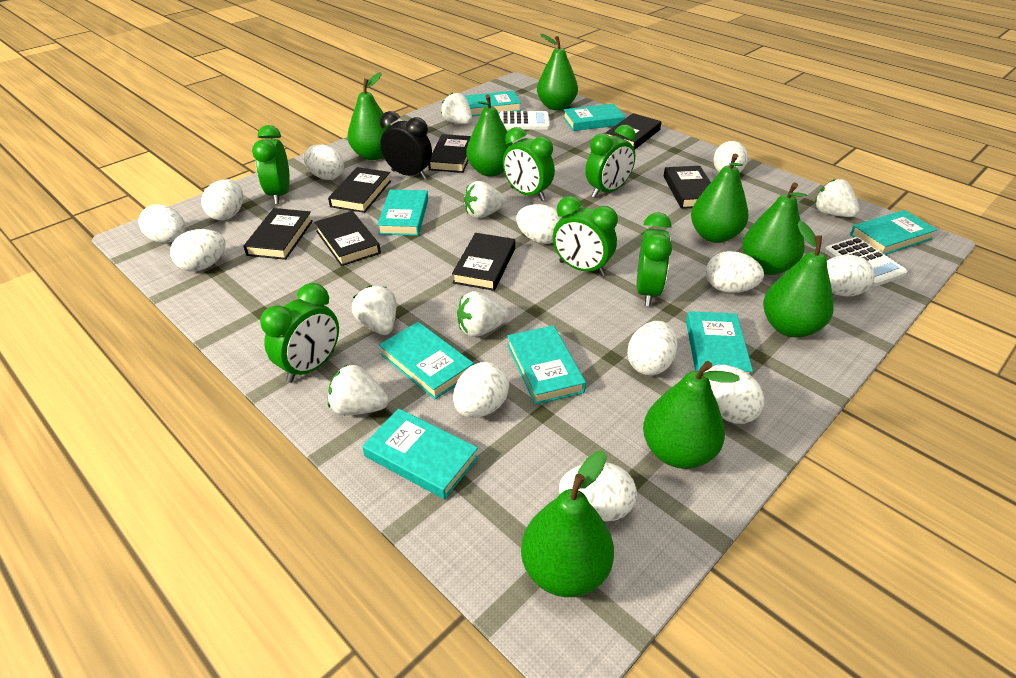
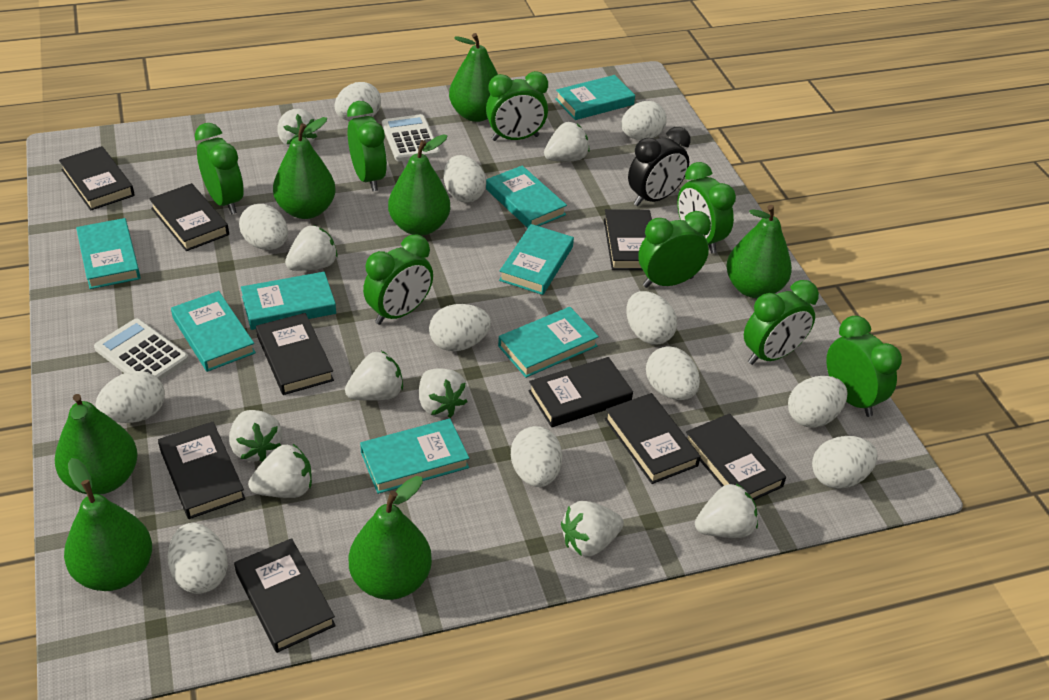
black book: [243,208,313,260] [314,211,381,266] [328,167,391,213] [428,134,471,173] [452,233,515,291] [606,113,661,150] [664,166,711,209] = 7 -> [59,146,135,211] [149,183,229,251] [158,422,245,519] [234,538,336,653] [256,313,334,395] [529,357,633,427] [604,209,652,270] [605,393,701,484] [686,413,786,500] = 9
green clock: [252,125,290,204] [260,283,339,383] [503,127,555,201] [553,196,618,276] [585,125,636,197] [637,212,672,306] = 6 -> [195,123,244,214] [347,101,387,191] [363,234,433,325] [486,71,548,141] [638,211,711,288] [677,162,736,254] [744,280,819,365] [826,316,902,417] = 8
green pear: [347,72,391,160] [467,94,513,177] [521,451,614,597] [537,34,578,110] [643,361,740,469] [691,154,749,243] [742,182,807,275] [763,221,834,337] = 8 -> [55,394,138,495] [64,458,152,591] [273,117,336,219] [349,476,432,600] [388,134,450,236] [449,33,498,122] [726,205,792,298] = 7
white strawberry: [328,365,389,415] [352,285,396,335] [441,92,472,124] [457,291,509,337] [464,181,506,218] [815,179,860,217] = 6 -> [229,410,282,462] [248,444,312,498] [277,109,317,147] [285,225,338,271] [345,351,403,401] [419,368,468,418] [544,122,590,161] [561,501,624,557] [695,483,758,538] = 9

